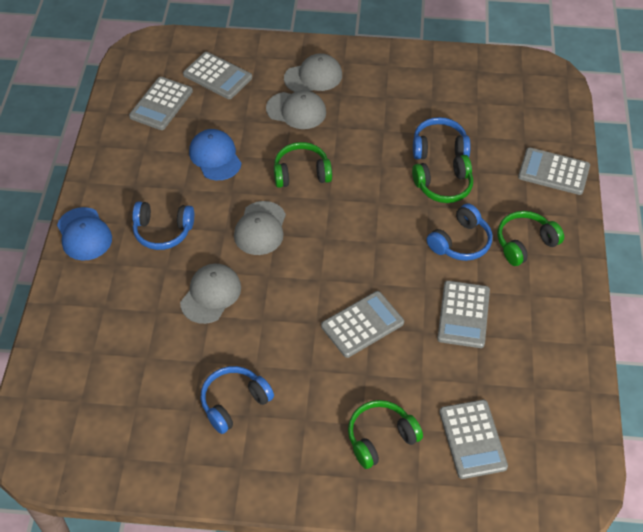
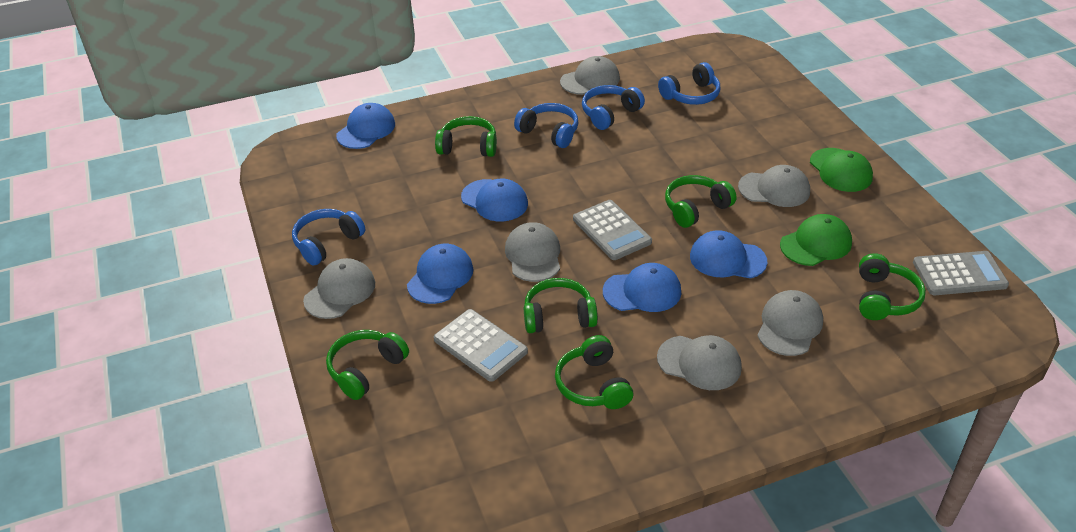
blue cap: [57,207,112,261] [189,129,242,180] = 2 -> [336,103,395,149] [407,244,473,304] [461,179,528,221] [603,263,681,312] [690,230,767,278] = 5
green cap: none = 0 -> [780,214,852,266] [810,148,873,192] = 2
green headphones: [274,142,332,188] [348,400,423,469] [412,155,473,203] [497,211,564,266] = 4 -> [326,330,409,400] [435,116,497,157] [524,278,598,333] [555,335,633,409] [665,175,737,228] [859,253,926,320] = 6
grey calculator: [129,77,193,130] [183,52,252,99] [321,291,404,358] [437,281,490,348] [439,400,508,479] [518,147,590,195] = 6 -> [434,309,528,382] [573,200,652,260] [913,251,1009,295] = 3
grey cap: [180,264,241,324] [234,201,286,255] [266,90,326,129] [284,53,342,92] = 4 -> [303,258,375,319] [505,222,560,282] [560,56,620,95] [657,335,742,390] [738,165,810,207] [757,290,823,356] = 6

